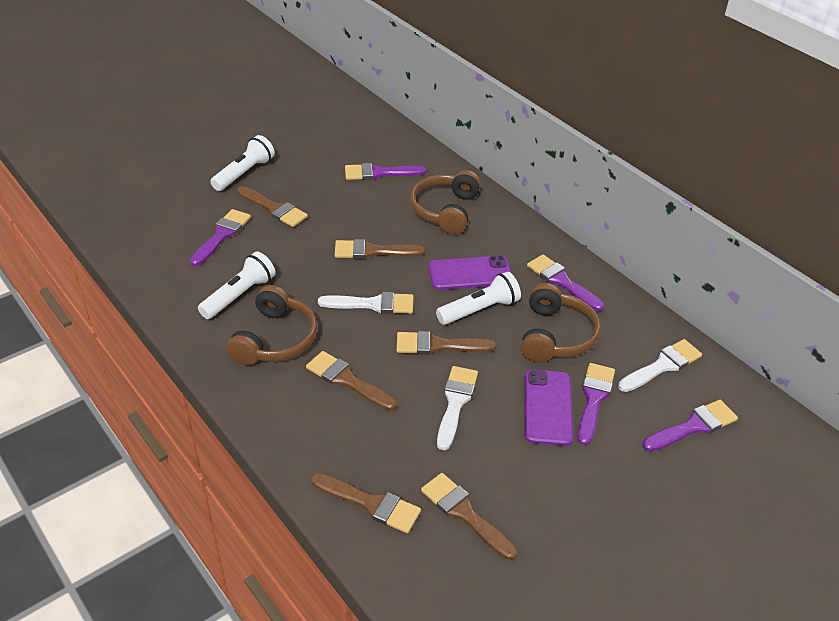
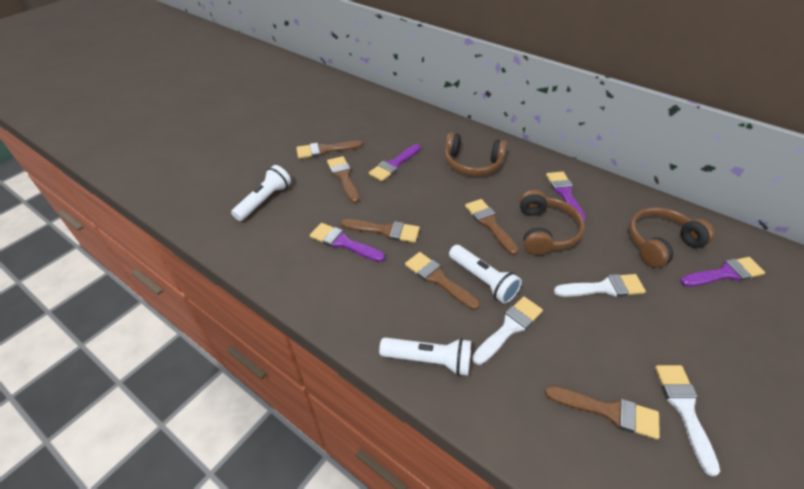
purple brush: [190,209,251,266] [345,163,426,180] [527,255,605,311] [577,363,615,445] [642,400,738,452] = 5 -> [310,223,385,262] [369,144,421,181] [546,172,586,222] [680,257,765,287] = 4
purple phone: [428,255,512,290] [524,370,573,446] = 2 -> none = 0

